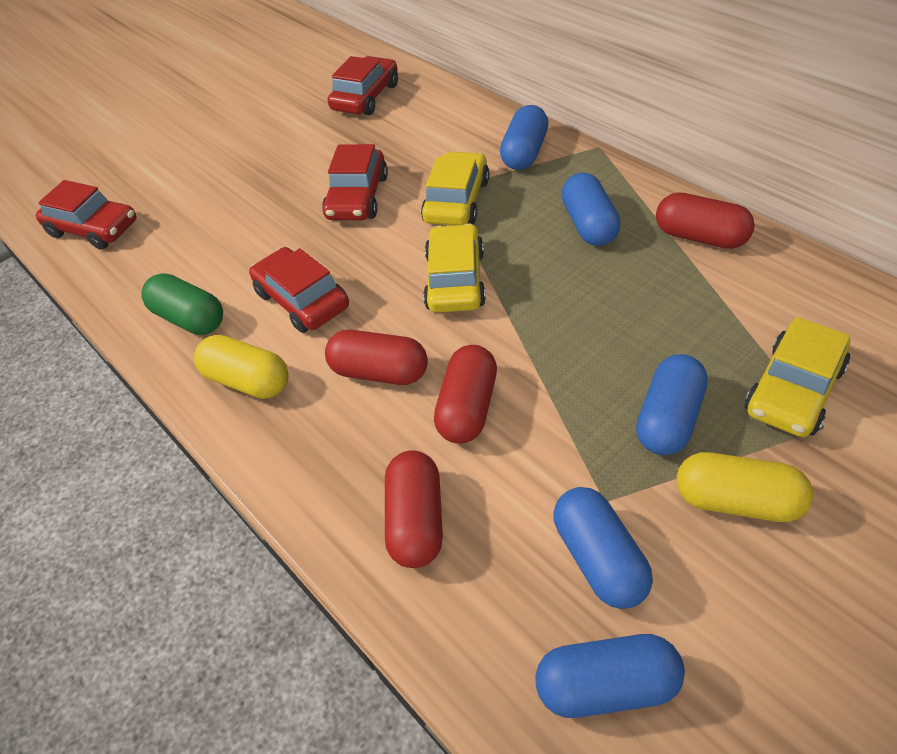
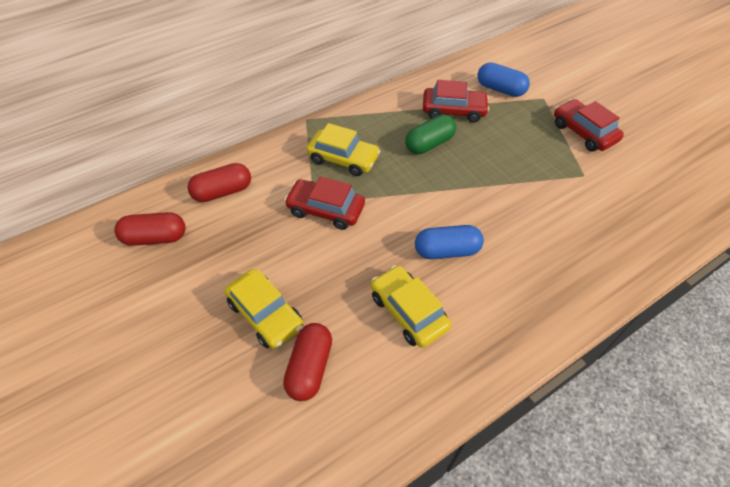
blue capsule: [500,105,548,170] [535,634,685,718] [553,487,653,609] [562,172,621,246] [636,354,708,455] = 5 -> [415,225,484,259] [478,62,530,97] = 2
red capsule: [325,330,428,385] [385,450,443,568] [434,345,497,444] [656,192,755,249] = 4 -> [114,212,186,246] [187,163,251,202] [283,323,332,401] = 3
red car: [36,180,137,250] [249,247,349,333] [322,144,388,220] [328,56,398,115] = 4 -> [284,176,365,230] [423,80,489,123] [554,99,624,152] = 3
yellow capsule: [194,335,289,399] [677,452,813,522] = 2 -> none = 0

